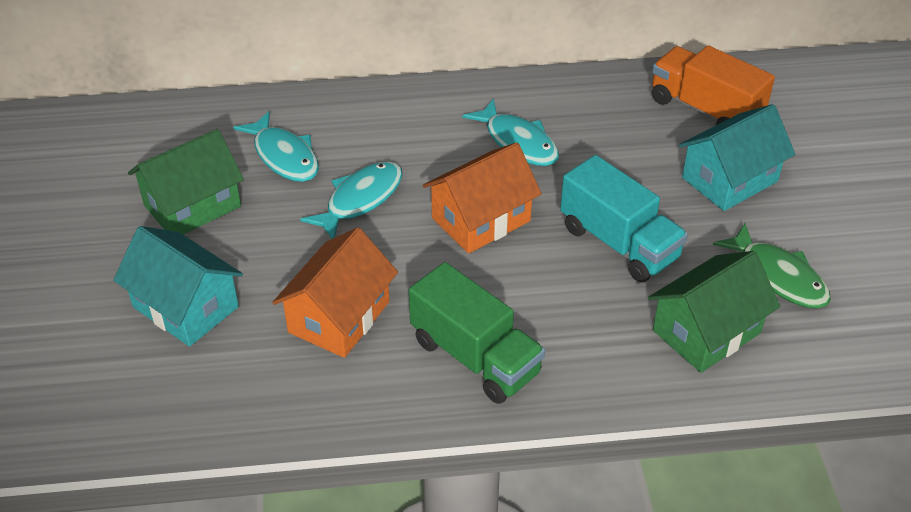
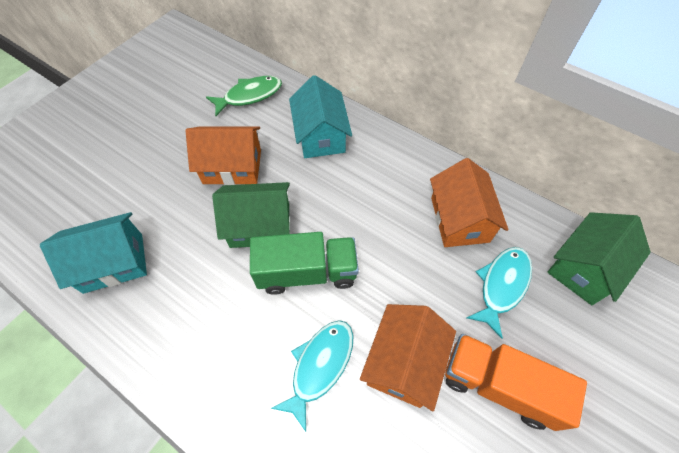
orange house: [272,227,398,358] [423,142,542,254] = 2 -> [186,127,261,185] [360,304,456,411] [430,158,509,247] = 3
turquoise fish: [233,111,319,182] [300,161,403,239] [462,99,559,166] = 3 -> [270,320,353,432] [466,247,532,339] = 2
turquoise truck: [560,155,688,283] = 1 -> none = 0

